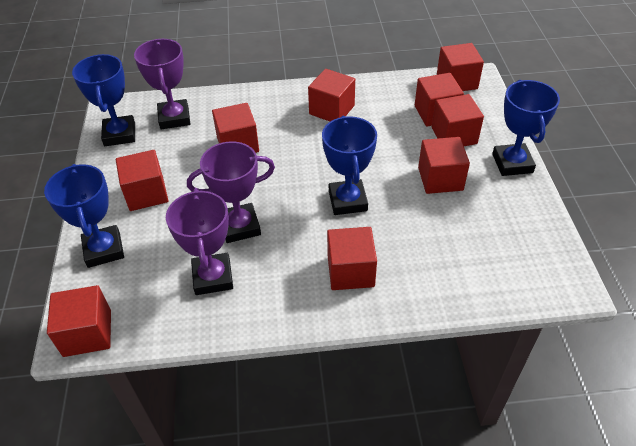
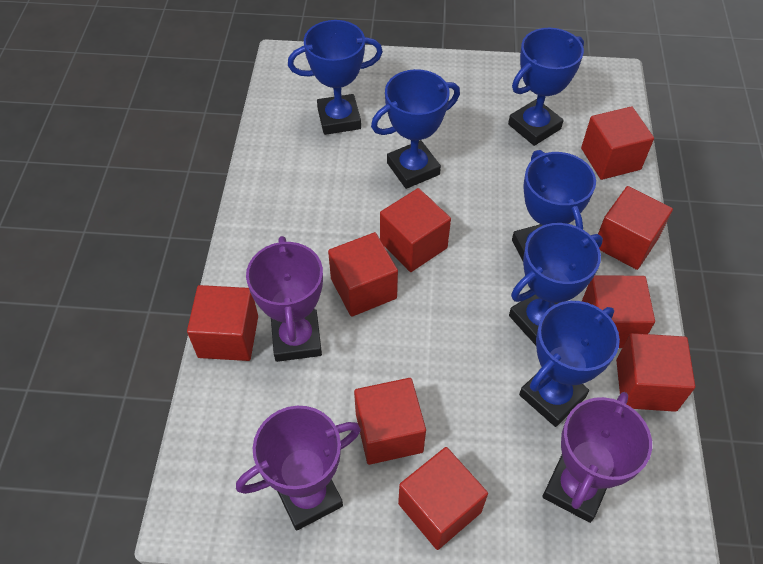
blue trophy: [44,164,124,268] [72,54,135,146] [322,116,377,215] [492,80,560,176] = 4 -> [288,20,383,135] [371,69,460,189] [508,28,584,146] [509,223,603,345] [512,150,596,261] [519,301,620,427] = 6

